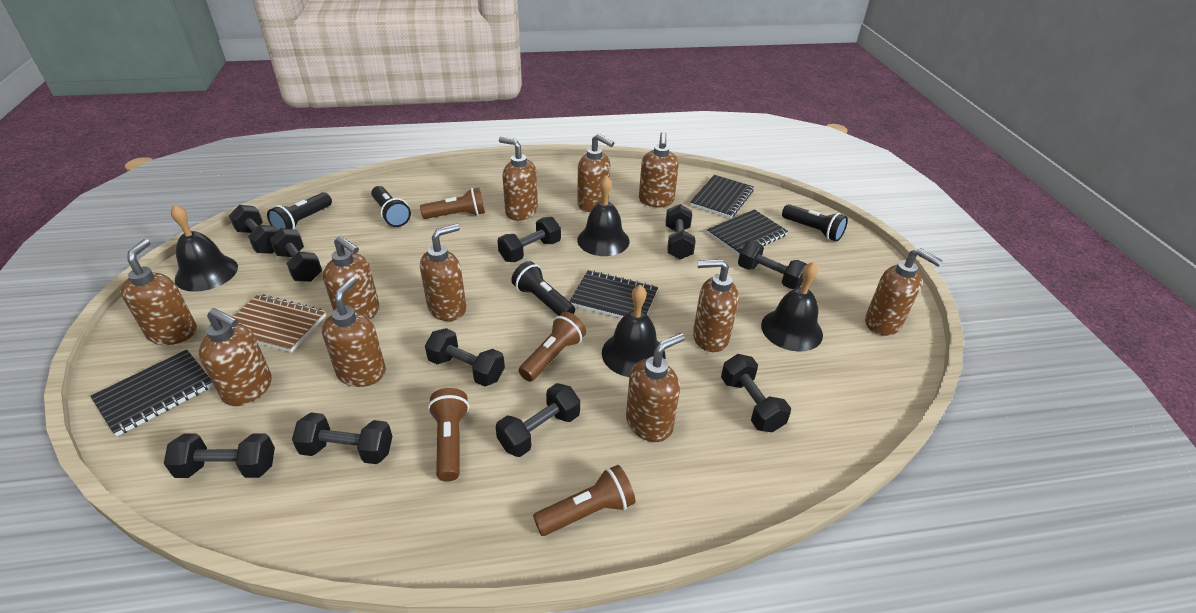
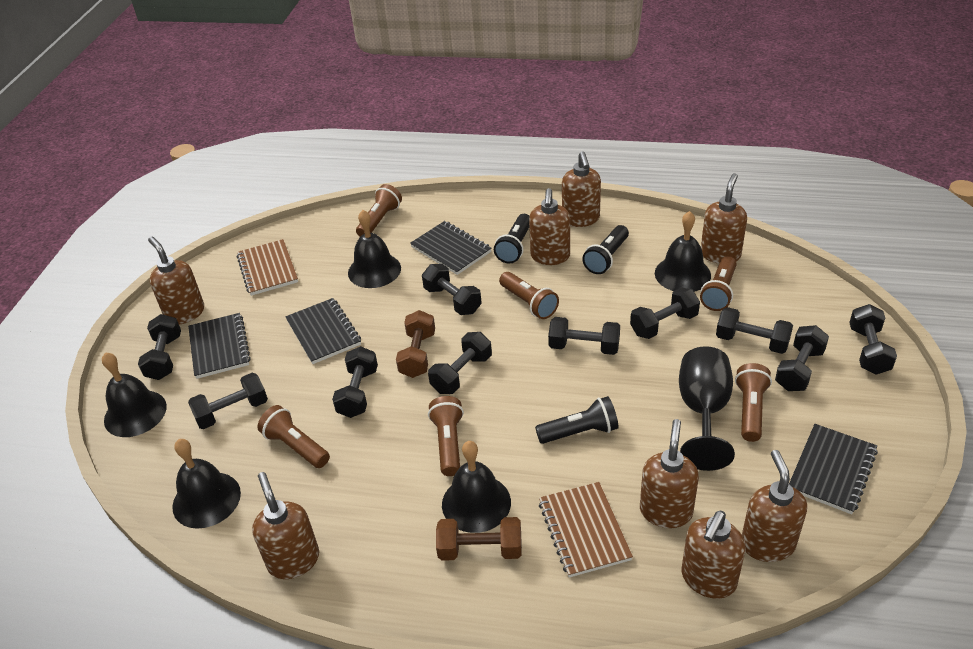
black bell: [171,204,238,292] [577,176,630,256] [602,285,665,377] [761,262,823,352] = 4 -> [102,352,167,437] [172,439,241,529] [348,210,401,288] [442,441,511,533] [655,211,711,292] = 5
black flashlight: [267,192,332,230] [371,186,411,227] [512,261,575,316] [782,204,848,242] = 4 -> [494,214,530,263] [535,396,619,444] [582,225,629,274] = 3
black goblet: none = 0 -> [679,346,735,471] = 1
brown dumbbell: none = 0 -> [396,310,435,378] [436,517,522,561] = 2
brown flashlight: [420,188,485,219] [428,388,469,482] [519,312,586,382] [533,465,635,536] = 4 -> [257,405,330,468] [356,184,402,237] [428,396,464,476] [499,272,559,319] [700,256,737,311] [735,363,772,442] = 6
brown notebook: [233,294,326,353] = 1 -> [237,239,298,296] [539,482,633,578] = 2
brown soap dispenser: [121,239,197,345] [199,308,272,406] [322,277,386,387] [323,236,379,319] [420,224,466,321] [499,137,538,221] [577,134,614,212] [626,333,685,442] [639,132,679,207] [693,259,739,352] [865,248,943,336] = 11 -> [148,237,204,325] [252,472,319,579] [529,188,570,265] [562,151,601,227] [640,419,699,528] [682,511,746,599] [701,173,747,264] [742,450,807,562] = 8

